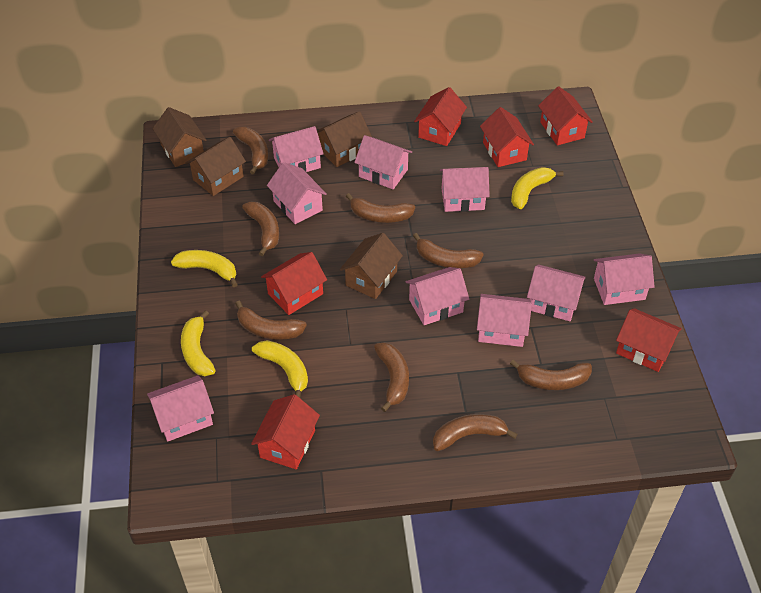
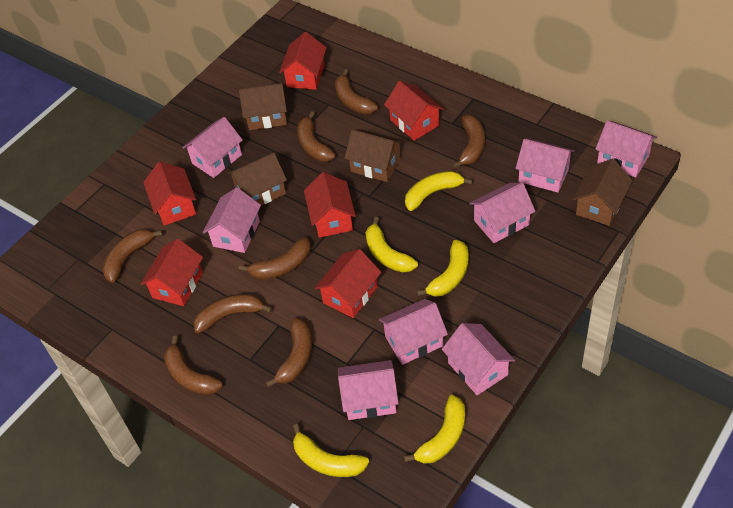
pink house: [147,375,214,442] [267,162,327,224] [269,126,324,172] [354,135,412,189] [405,267,469,325] [440,167,490,212] [477,294,532,347] [527,265,586,321] [594,253,655,305] = 9 -> [182,117,243,178] [203,187,261,253] [338,360,399,420] [379,299,448,365] [442,323,515,395] [469,182,535,243] [516,139,575,193] [595,120,657,177] = 8
yellow banana: [171,250,238,287] [181,310,216,376] [252,340,308,398] [511,167,564,209] = 4 -> [293,424,369,477] [366,217,418,272] [404,395,465,464] [405,171,473,211] [417,240,469,297] = 5

